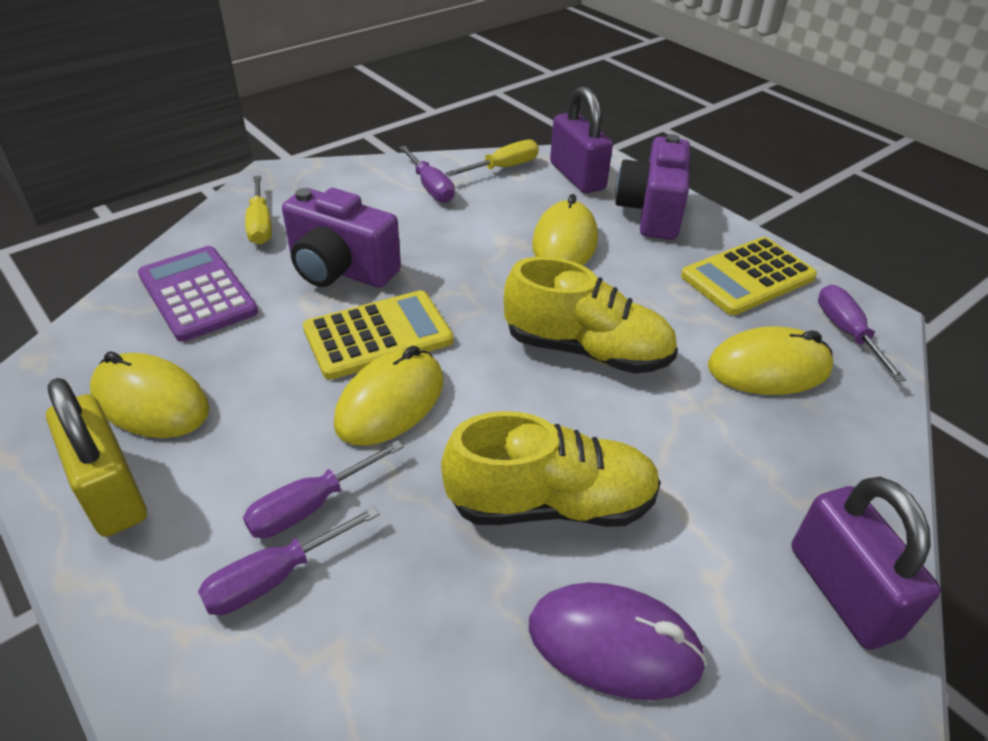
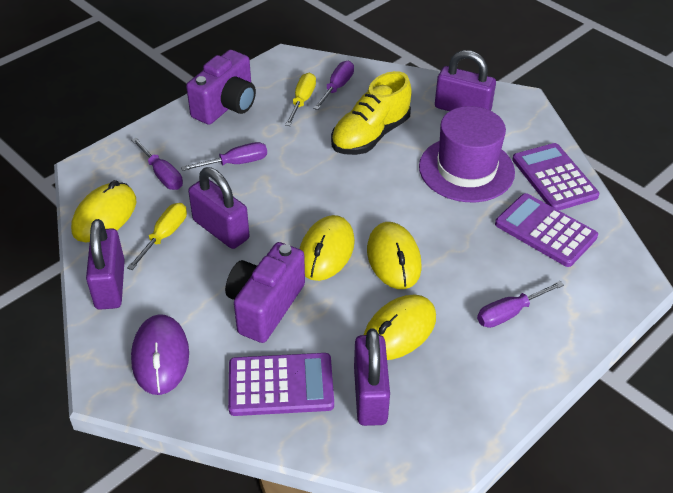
purple calculator: [138,246,258,342] = 1 -> [228,353,334,416] [495,193,598,267] [512,143,599,210] = 3
purple hat: none = 0 -> [419,106,515,202] = 1
purple padlock: [550,86,613,193] [791,477,941,650] = 2 -> [86,219,125,310] [188,167,250,249] [354,329,390,426] [435,50,496,111] = 4
yellow calculator: [303,290,453,380] [681,237,817,315] = 2 -> none = 0
yellow padlock: [46,378,147,537] = 1 -> none = 0
yellow shoe: [441,411,661,527] [504,257,678,374] = 2 -> [331,71,412,155] = 1

